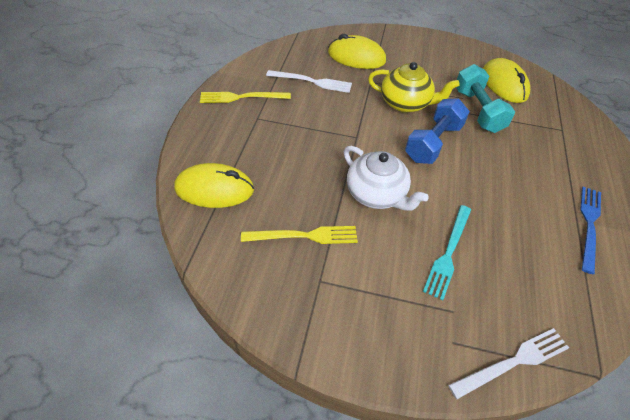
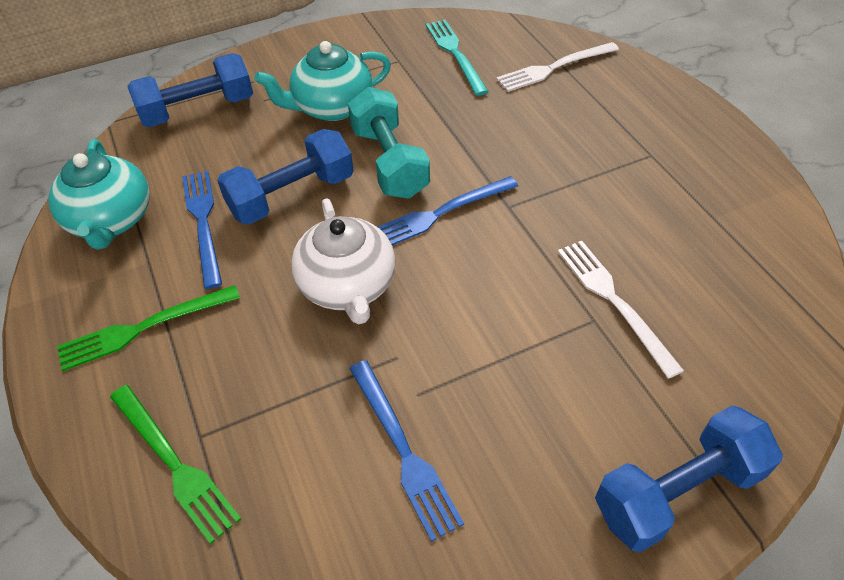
blue dumbbell: [405,98,470,164] = 1 -> [127,53,253,127] [217,129,354,225] [595,406,783,552] = 3
blue fork: [580,187,601,274] = 1 -> [182,171,222,289] [349,360,464,542] [378,176,518,245] = 3
green fork: none = 0 -> [57,285,240,371] [110,385,241,544] = 2
turquoise teapot: none = 0 -> [48,139,150,250] [255,41,391,121] = 2
yellow fork: [200,92,291,103] [241,226,358,244] = 2 -> none = 0
yellow mouse: [174,163,254,208] [328,34,386,69] [483,58,530,103] = 3 -> none = 0
yellow teapot: [368,62,460,113] = 1 -> none = 0

